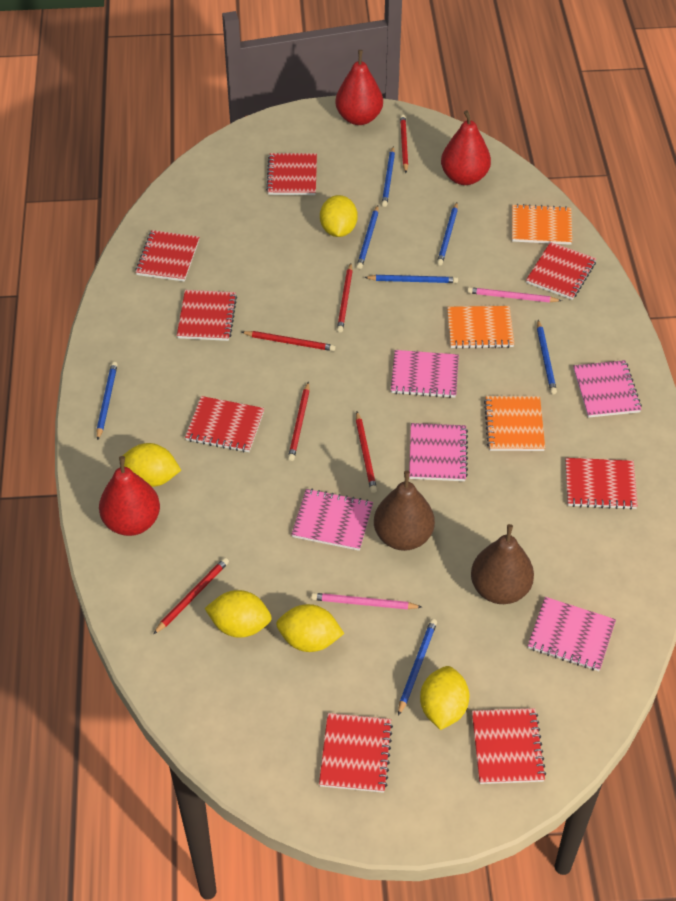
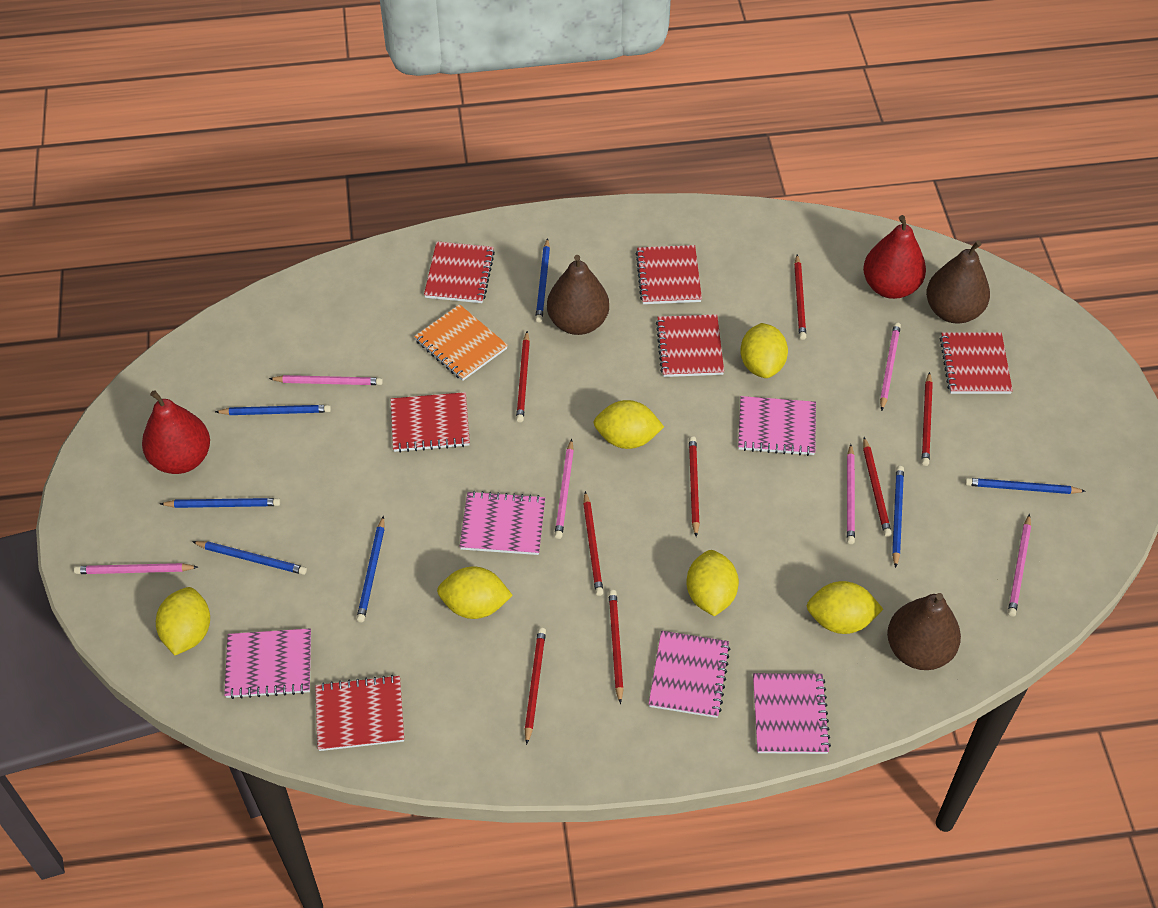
brown pear: [374,471,435,551] [471,524,534,604] = 2 -> [547,255,609,335] [887,593,961,670] [926,240,990,323] = 3
orange notebook: [447,306,514,349] [484,396,545,451] [512,204,572,245] = 3 -> [414,304,508,381] = 1
pink pencil: [311,593,421,610] [467,287,562,303] = 2 -> [74,563,198,574] [269,375,383,385] [554,439,574,539] [847,444,855,544] [880,322,901,411] [1008,514,1031,617] = 6
red notebook: [135,230,199,282] [177,290,237,341] [185,396,264,452] [266,153,317,195] [319,713,393,793] [472,708,546,784] [526,242,597,300] [565,458,638,510] = 8 -> [315,675,404,751] [391,392,470,453] [424,241,495,303] [636,245,702,304] [656,314,724,377] [940,333,1013,394] = 6
red pear: [99,456,160,536] [335,50,383,125] [441,110,491,185] = 3 -> [142,390,210,474] [863,215,926,299] = 2
red pencil: [153,558,229,634] [241,331,336,351] [288,382,310,461] [337,263,353,333] [356,411,377,493] [400,115,408,173] = 6 -> [516,331,530,423] [525,628,546,745] [583,491,604,596] [609,590,624,704] [689,436,700,537] [794,255,806,340] [863,437,892,537] [922,372,933,466] = 8
yellow lemon: [123,443,181,487] [205,590,272,638] [276,604,344,652] [320,195,358,237] [420,666,469,730] = 5 -> [156,587,210,655] [437,567,513,619] [593,400,664,449] [686,550,739,617] [740,323,788,378] [807,581,883,634] = 6

